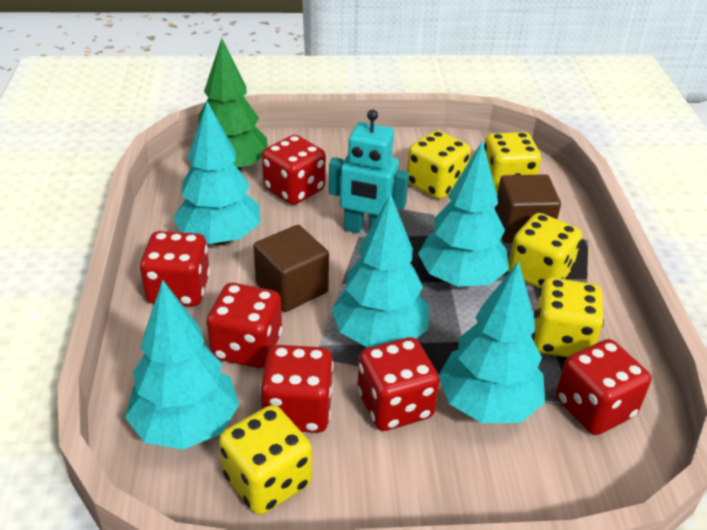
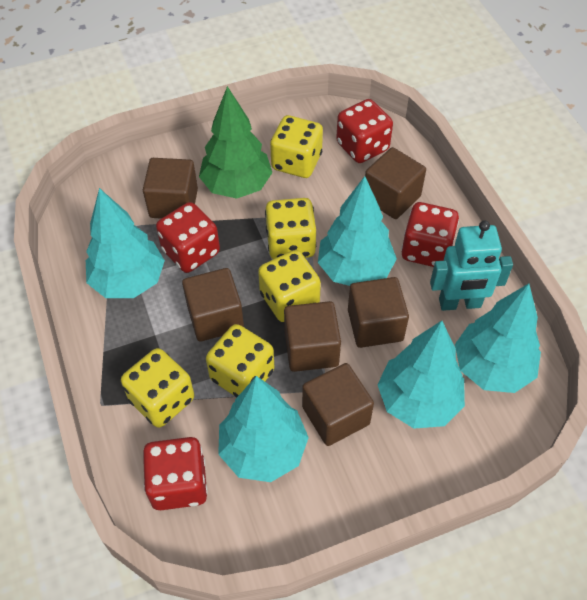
brown cube: [254,225,329,312] [495,174,561,243] = 2 -> [143,158,198,219] [182,268,244,342] [284,301,341,372] [302,363,374,446] [348,277,409,348] [365,147,426,219] = 6
red dice: [140,231,210,307] [207,283,282,368] [260,345,333,433] [262,135,326,205] [357,337,440,431] [556,339,651,435] = 6 -> [143,437,208,510] [156,202,220,273] [336,99,393,163] [401,202,459,267] = 4

